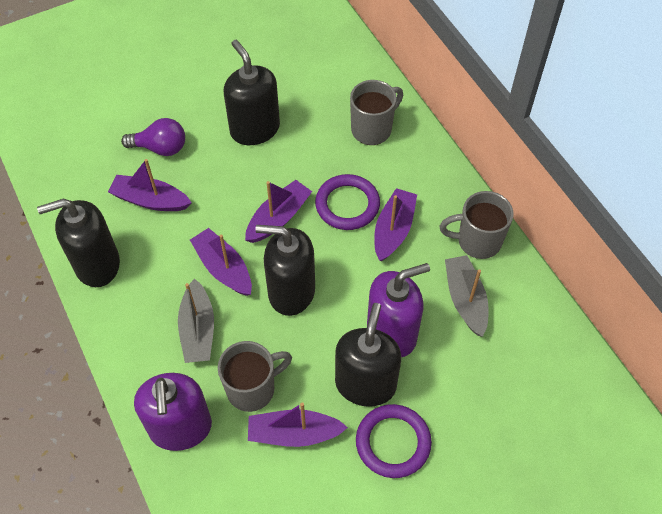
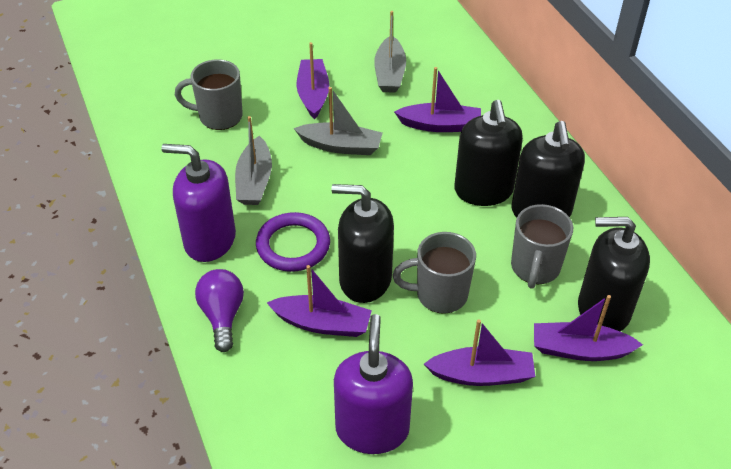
grey boat: [178,278,214,363] [445,255,489,337] = 2 -> [235,116,272,205] [294,87,382,155] [374,11,406,93] = 3
purple ring: [315,174,380,230] [356,404,432,478] = 2 -> [256,212,330,272] = 1

